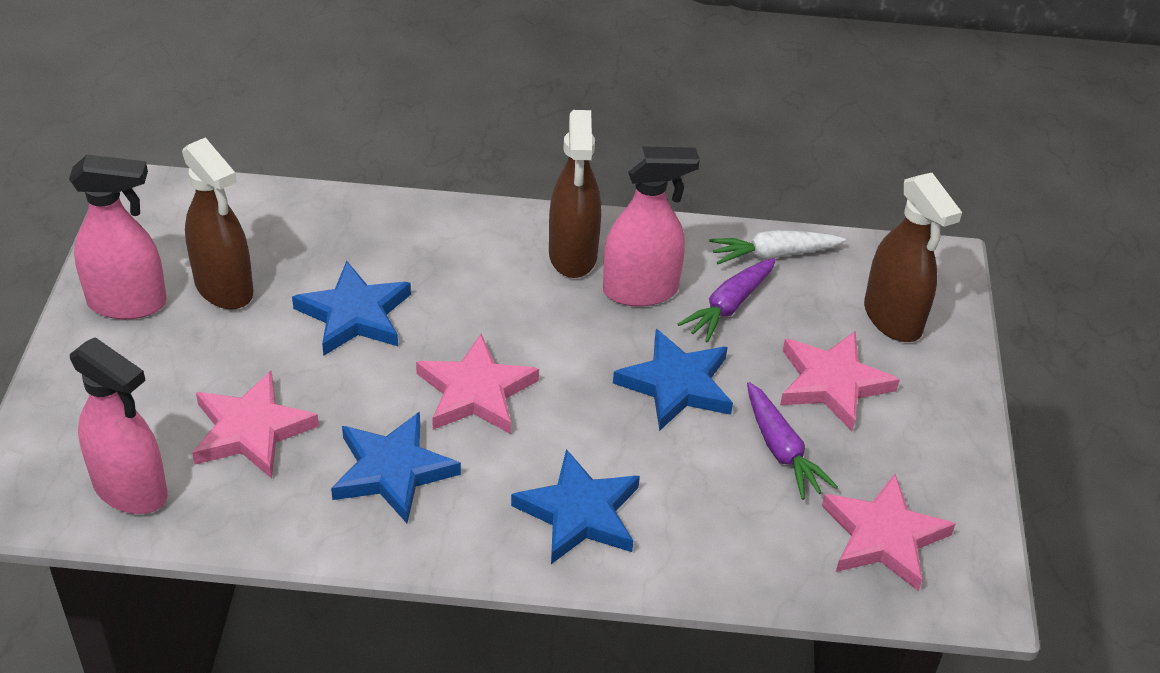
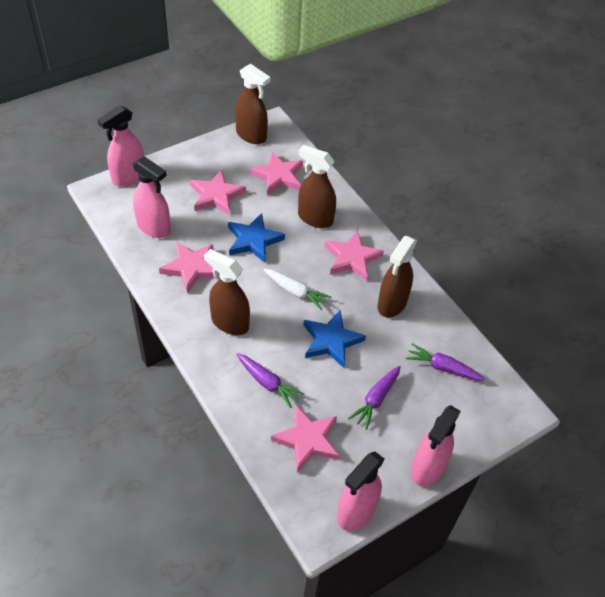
blue star: [292,261,411,356] [331,411,461,523] [511,449,640,564] [613,329,733,431] = 4 -> [228,213,285,263] [303,310,366,368] = 2
brown spray bottle: [182,137,253,310] [549,110,601,278] [864,173,962,342] = 3 -> [204,249,250,335] [235,64,270,144] [298,145,336,228] [377,236,417,317] = 4
pink spray bottle: [69,155,167,319] [70,337,168,514] [603,147,700,307] = 3 -> [97,105,144,187] [132,156,171,238] [337,451,385,531] [411,405,461,487] = 4
pink star: [192,371,319,479] [416,334,539,434] [780,331,900,431] [822,474,955,591] = 4 -> [159,242,220,293] [190,169,246,215] [249,151,303,195] [271,405,339,472] [325,230,384,281] = 5
purple carrot: [678,258,776,343] [747,382,838,500] = 2 -> [236,353,304,408] [348,366,401,430] [406,343,485,381] = 3

